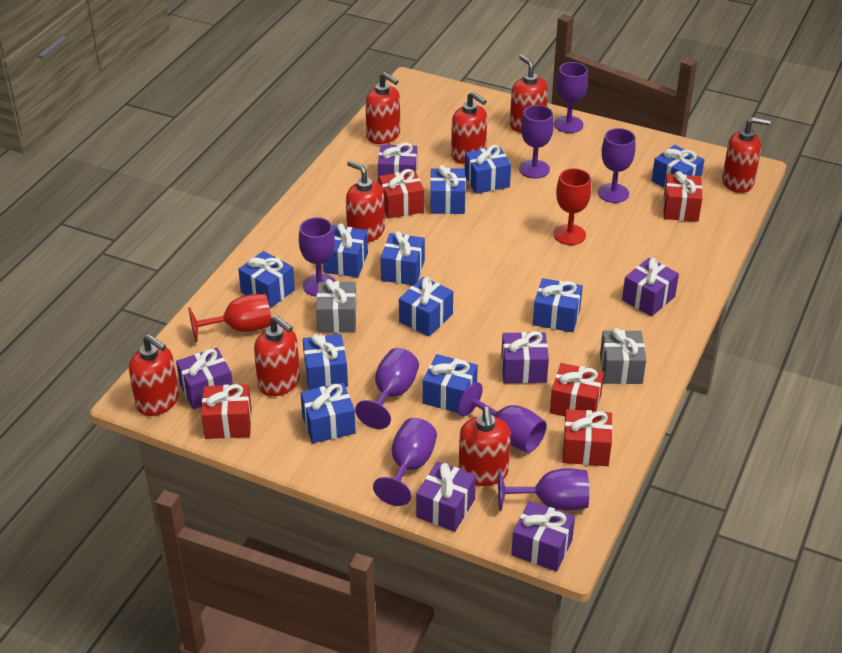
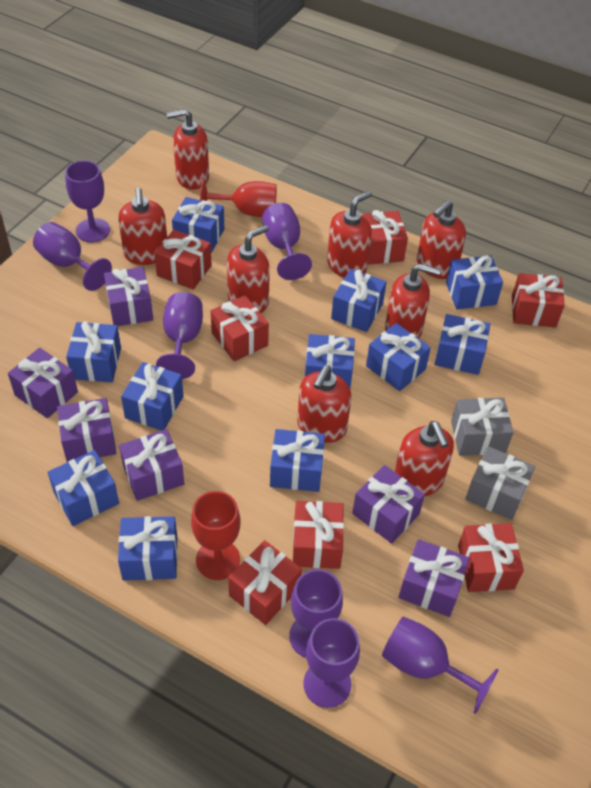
purple goblet: [299,217,336,297] [355,348,419,429] [373,418,437,506] [458,382,547,453] [498,468,589,511] [519,105,554,178] [554,62,588,133] [598,128,636,203] = 8 -> [33,222,112,291] [65,160,110,242] [156,292,203,379] [262,203,312,280] [289,569,343,658] [303,618,360,708] [382,616,498,714] = 7
red gift: [201,384,252,439] [379,169,424,219] [550,363,604,416] [562,409,613,466] [663,171,702,222] = 5 -> [154,230,212,289] [211,295,269,361] [228,540,302,625] [293,501,344,569] [362,210,408,265] [458,523,524,592] [512,273,565,328] = 7

